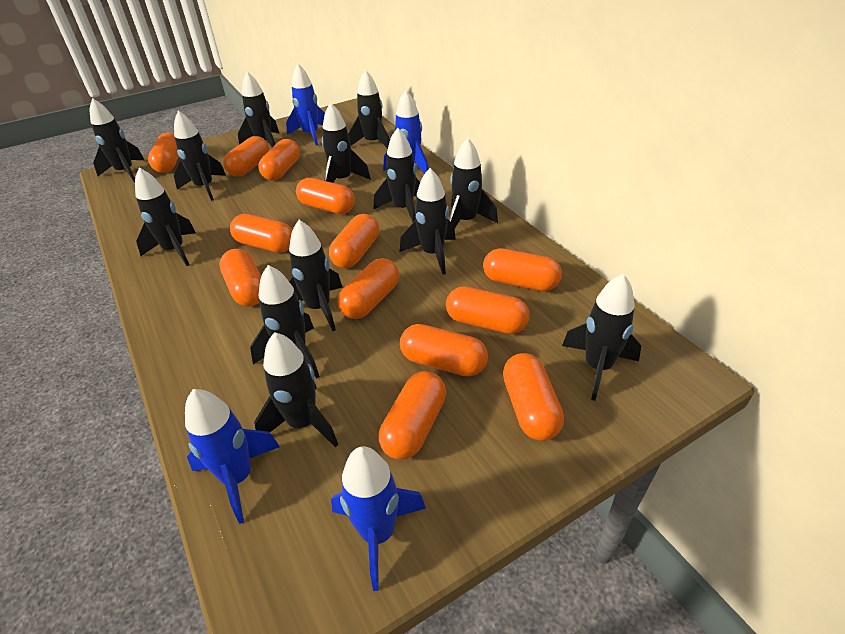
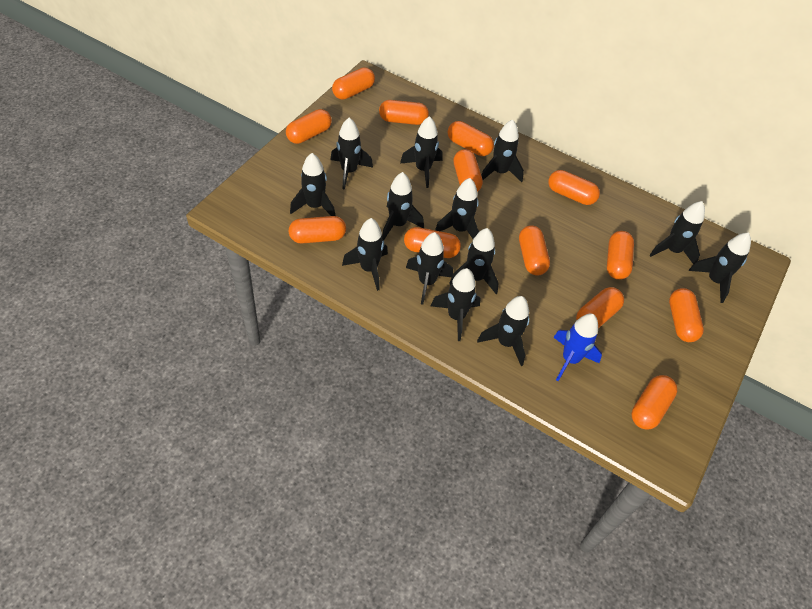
blue rocket: [185,389,280,524] [286,64,325,145] [331,446,426,591] [383,90,428,174] = 4 -> [553,314,602,381] = 1

